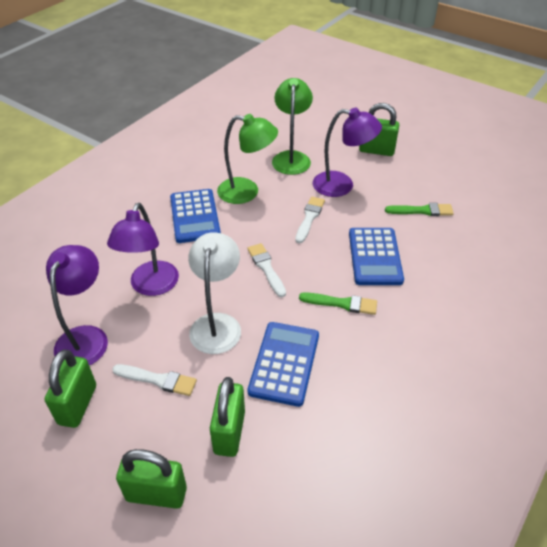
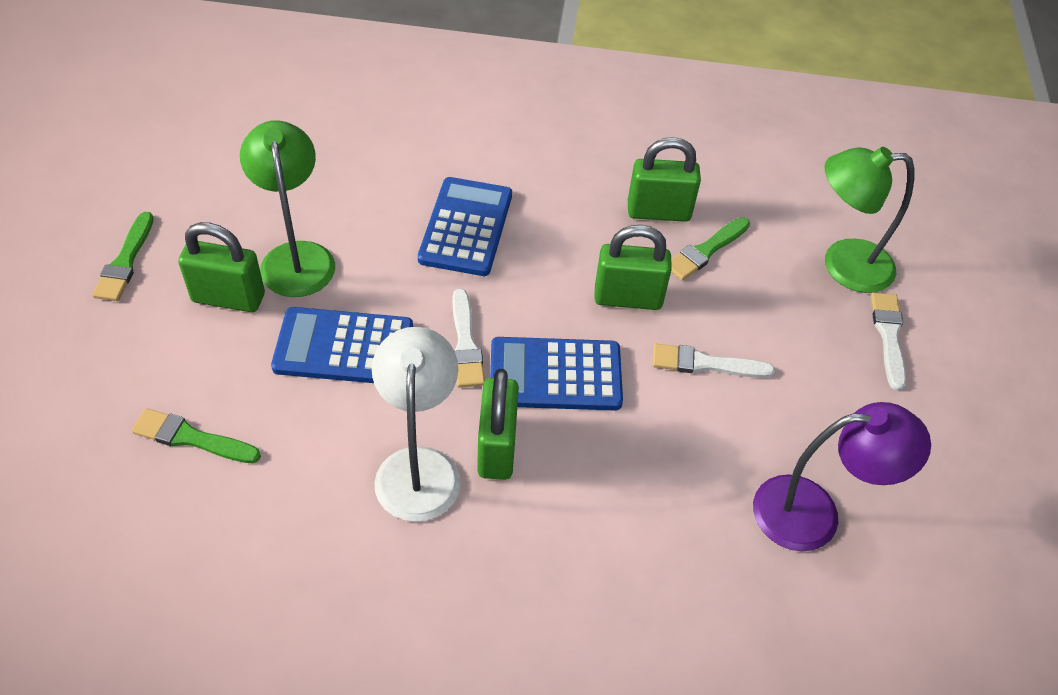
green brush: [299,292,377,315] [385,203,454,216] = 2 -> [92,212,154,301] [131,408,261,463] [671,217,750,280] = 3
purple lamp: [46,245,108,365] [107,203,179,296] [313,108,382,197] = 3 -> [753,402,931,551] = 1

